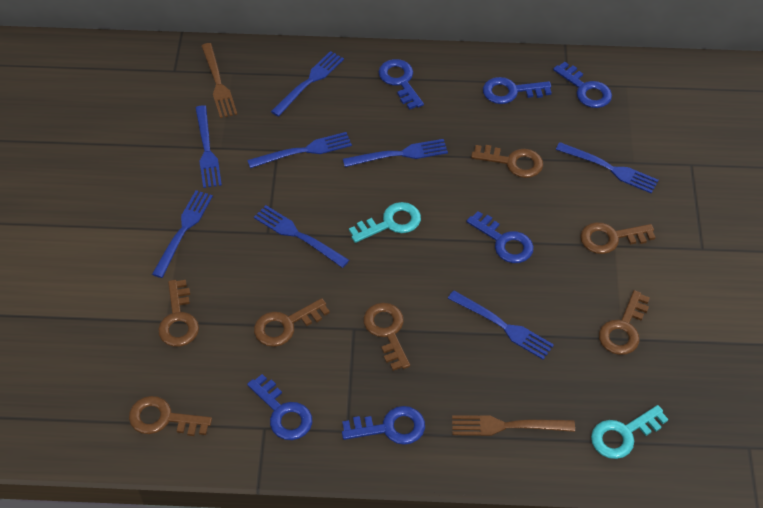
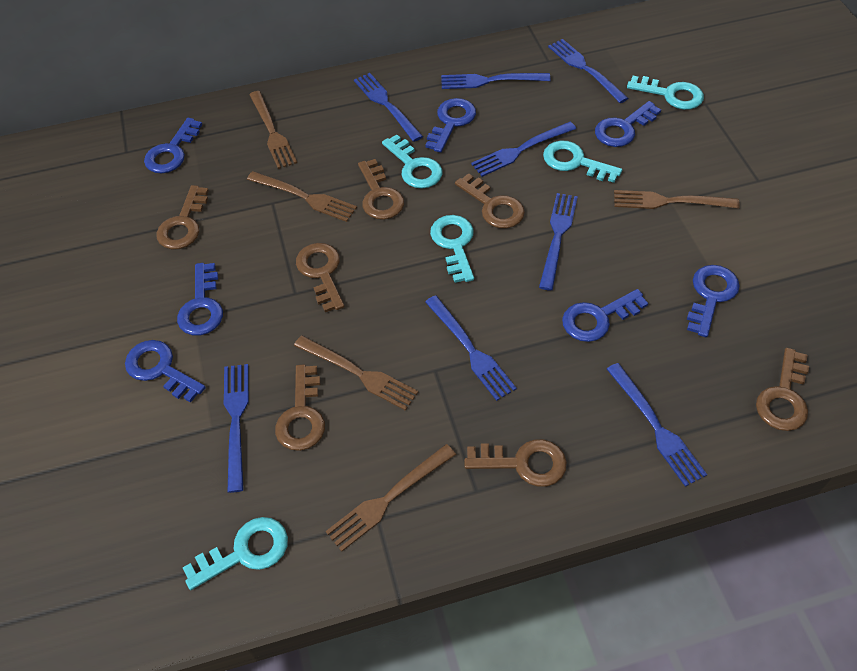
blue key: [247,374,312,440] [342,406,425,445] [378,59,424,110] [466,211,534,263] [483,77,552,104] [553,62,612,108] = 6 -> [125,340,206,403] [144,118,202,173] [177,263,223,335] [425,98,476,153] [562,289,648,342] [595,101,661,147] [687,265,740,337] = 7
brown fork: [201,43,237,118] [452,415,575,436] = 2 -> [247,171,357,222] [249,91,297,169] [294,336,418,411] [326,444,456,552] [614,190,740,209] = 5
turquoise key: [349,202,421,243] [591,405,668,459] = 2 -> [183,517,288,590] [382,135,442,188] [430,215,474,283] [543,141,622,183] [627,76,704,110] = 5

